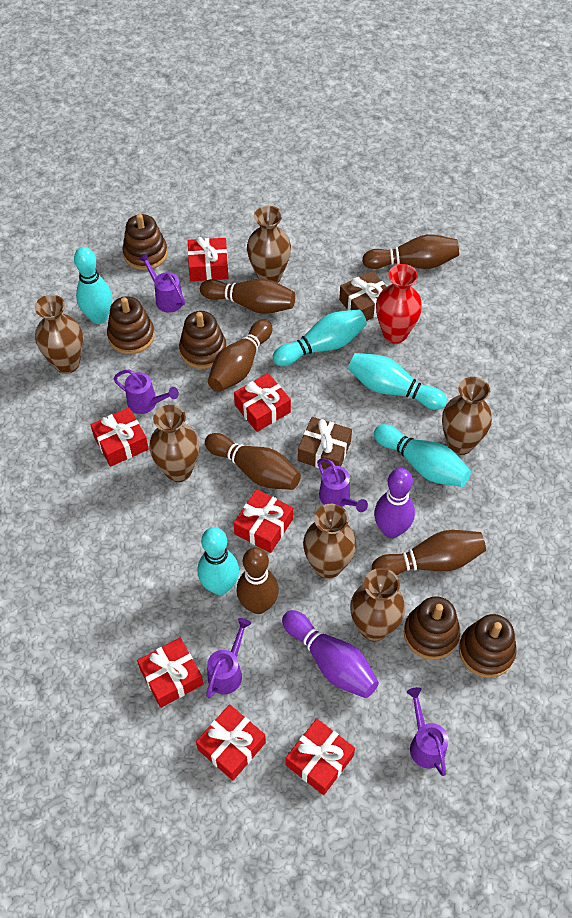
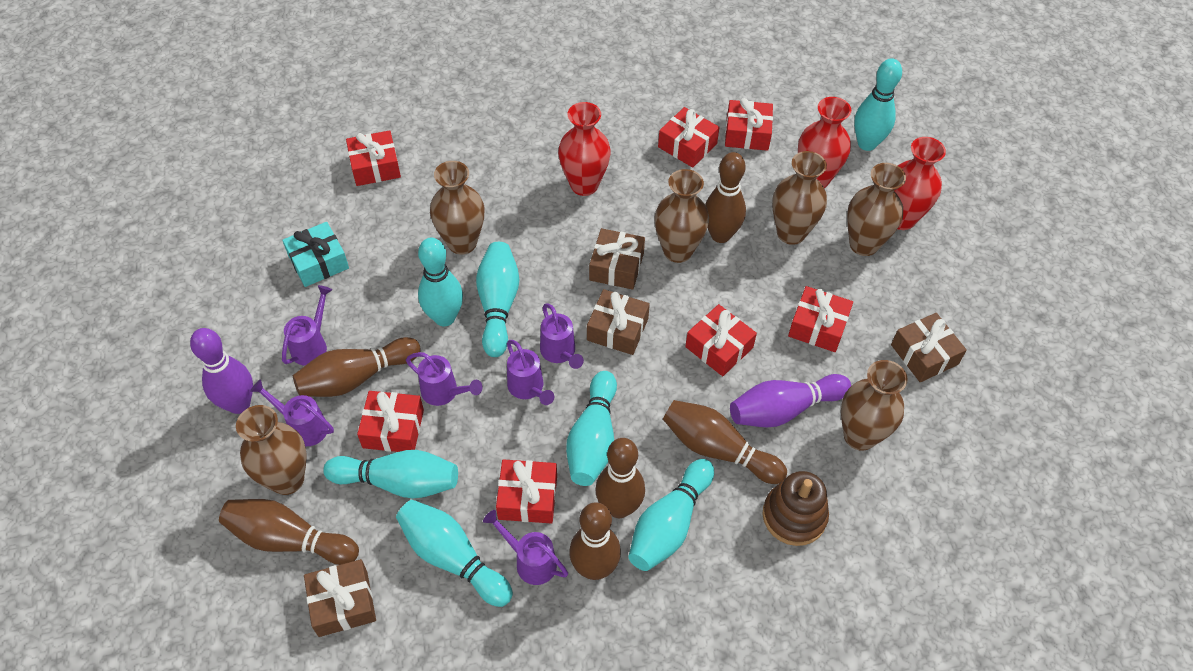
brown gift: [298,417,352,470] [339,271,386,321] = 2 -> [304,559,376,637] [587,289,650,355] [589,228,645,290] [891,313,967,382] = 4
brown stacking toy: [107,296,155,354] [123,214,168,270] [179,311,227,369] [404,596,460,660] [459,614,517,678] = 5 -> [763,471,829,546] = 1
purple watering can: [113,370,179,414] [139,253,185,313] [206,618,251,698] [317,459,368,512] [407,687,448,776] = 5 -> [250,379,334,446] [282,285,332,366] [406,352,482,406] [483,510,568,585] [507,340,554,405] [540,303,584,369] = 6
red vase: [376,264,422,344] = 1 -> [558,102,611,196] [798,97,851,188] [894,137,946,230] = 3
turquoise bowling pin: [74,247,112,324] [198,527,239,595] [273,309,367,366] [348,353,447,410] [374,424,471,487] = 5 -> [323,450,458,499] [396,499,513,607] [418,238,463,326] [476,242,519,357] [566,371,617,486] [628,459,714,571] [854,59,902,151] = 7
turquoise gift: none = 0 -> [282,222,349,287] = 1

